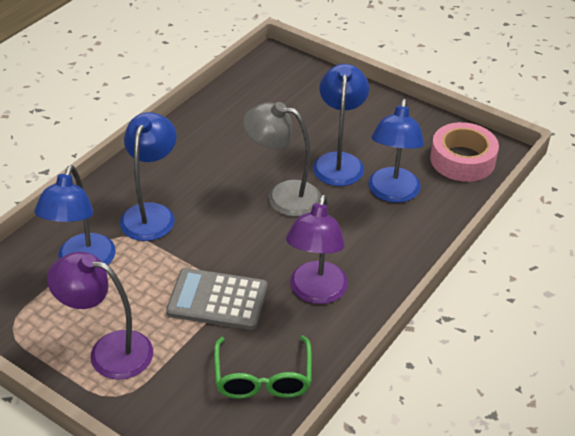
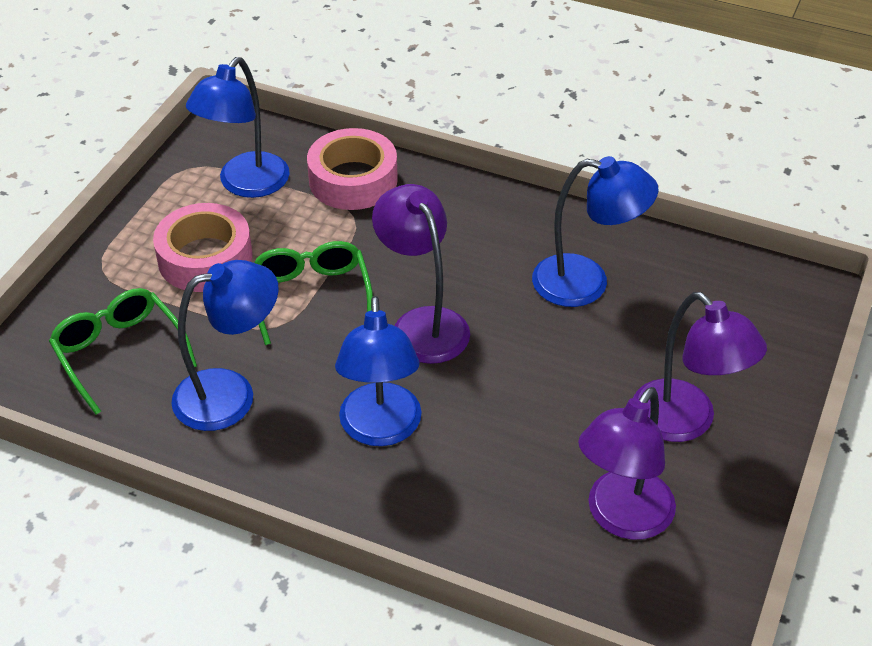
green glasses: [214,335,312,399] = 1 -> [49,288,197,415] [254,241,373,345] = 2
grey calculator: [166,268,268,330] = 1 -> none = 0
grey lamp: [243,102,321,217] = 1 -> none = 0
pink tape: [430,122,499,182] = 1 -> [153,203,253,292] [307,128,398,210] = 2
purple lamp: [47,252,153,380] [286,195,348,304] = 2 -> [372,184,470,364] [578,387,676,540] [633,292,767,442] = 3

